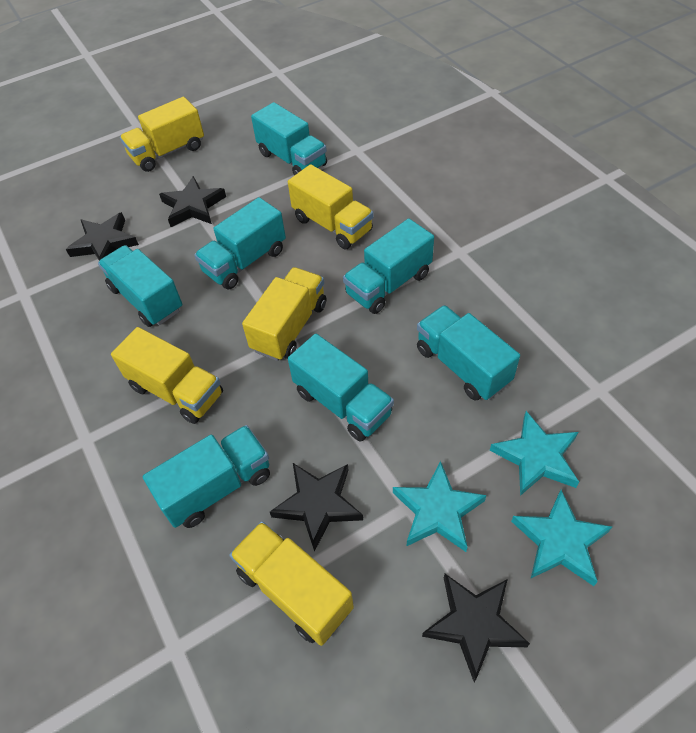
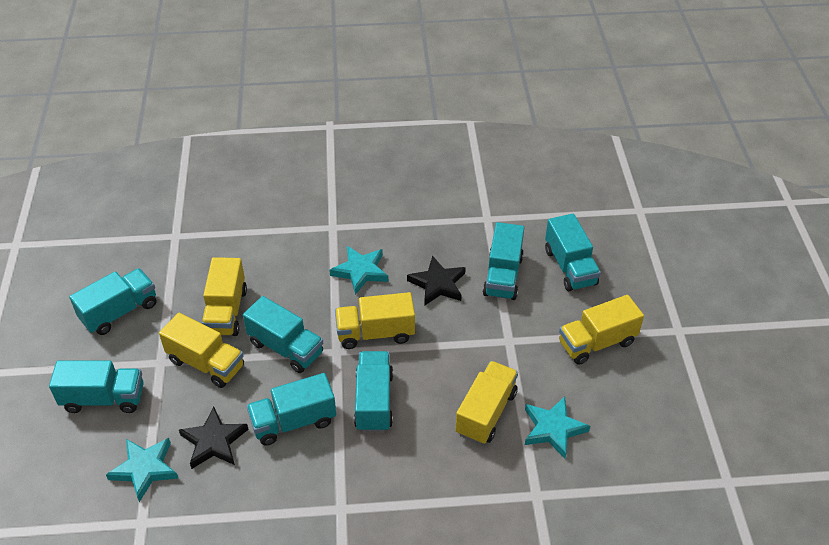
black star: [66,212,139,261] [159,176,226,227] [270,463,363,552] [422,574,530,683] = 4 -> [179,407,249,469] [407,255,466,306] = 2

